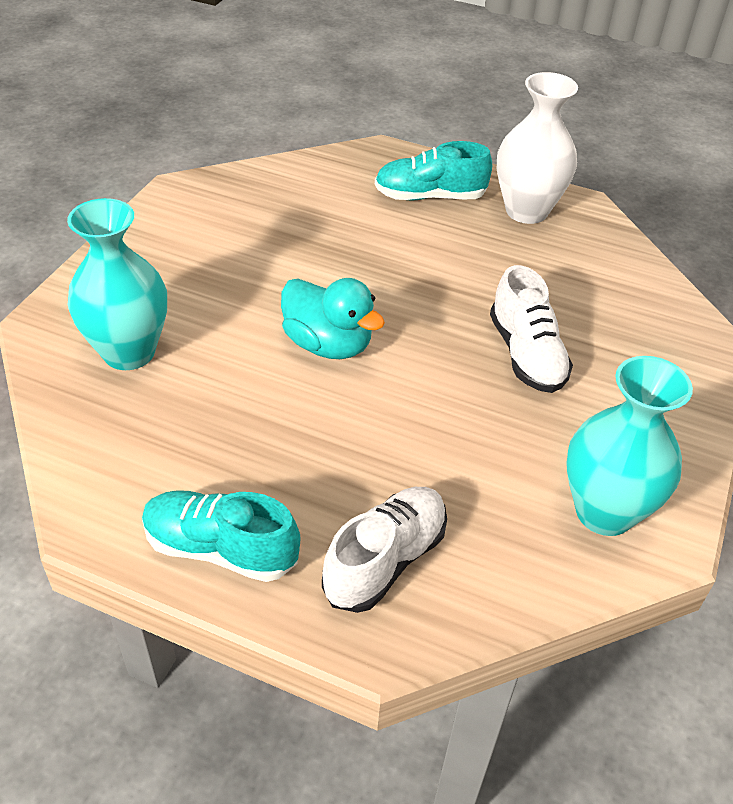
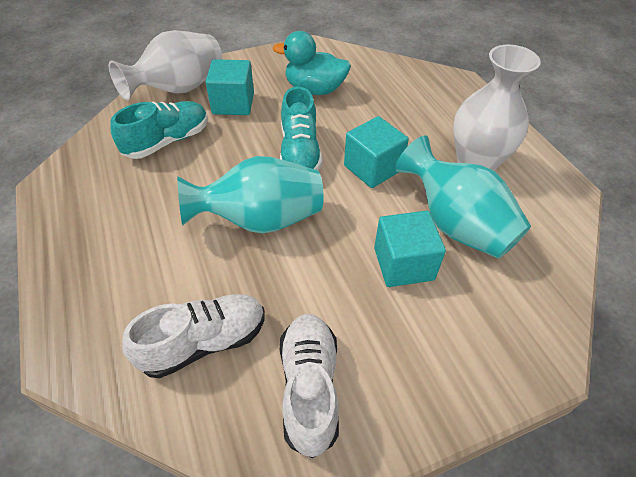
turquoise cube: none = 0 -> [206,59,254,115] [344,116,409,188] [374,211,446,287] = 3
white vase: [497,72,578,224] = 1 -> [109,30,223,100] [453,45,541,170] = 2

